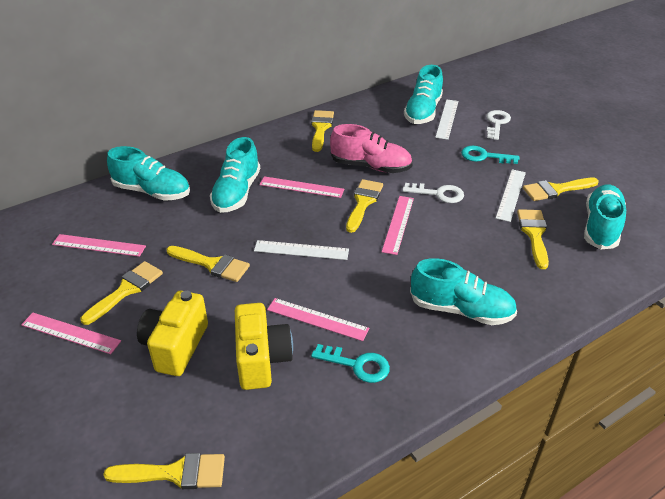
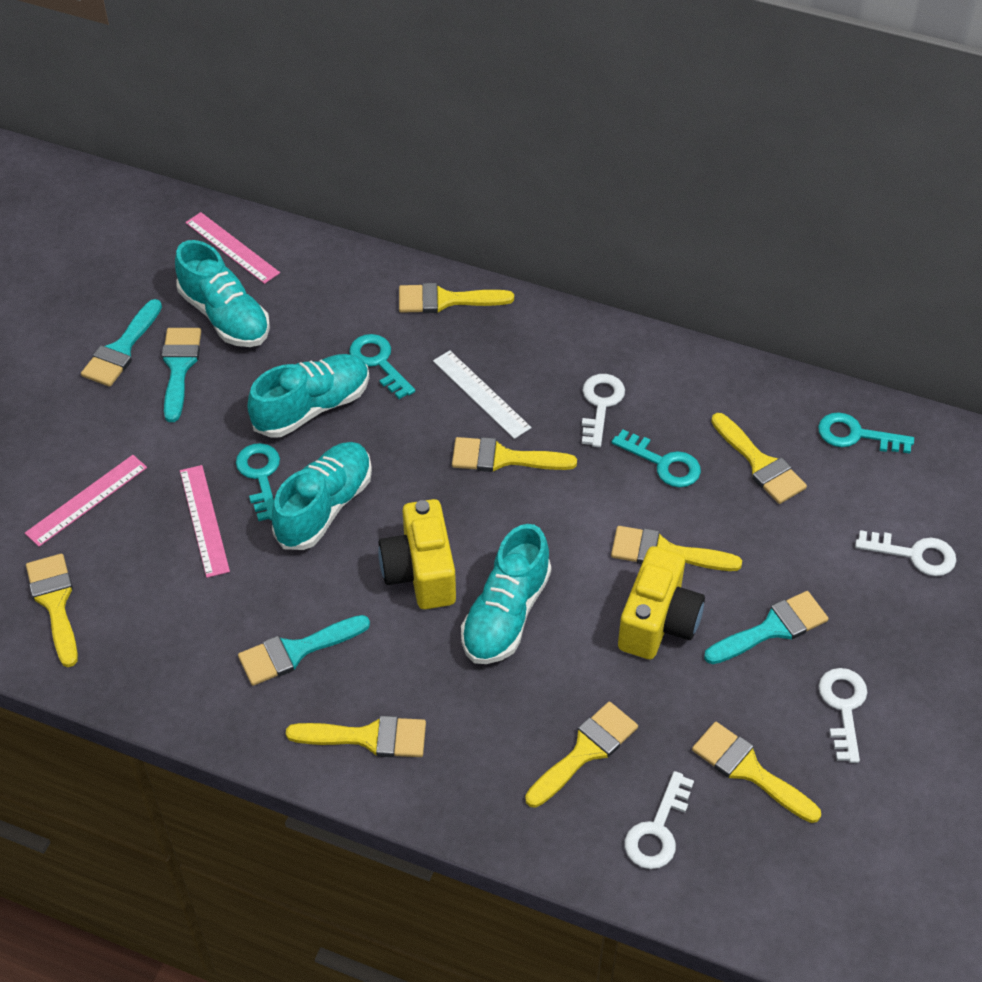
pink ruler: [21,313,121,354] [52,234,146,257] [259,176,344,198] [267,298,370,341] [382,196,414,255] = 5 -> [25,455,147,547] [180,465,230,578] [185,212,280,284] = 3
pink shoe: [330,124,413,173] = 1 -> none = 0
turquoise brush: none = 0 -> [81,299,162,387] [162,328,201,422] [238,615,370,686] [704,591,829,664] = 4
turquoise key: [311,344,390,383] [461,146,519,164] = 2 -> [236,443,280,521] [349,334,415,399] [612,429,701,488] [818,412,914,454] = 4
turquoise shoe: [107,146,190,201] [210,137,260,213] [404,65,443,124] [410,258,517,325] [584,184,626,250] = 5 -> [175,240,270,347] [247,354,369,438] [272,442,372,550] [461,524,551,664] = 4
white key: [402,183,464,203] [486,110,511,140] = 2 -> [582,374,625,447] [625,771,694,869] [819,668,868,763] [855,530,956,576] = 4
white ruler: [254,240,349,260] [435,99,459,140] [496,169,526,222] = 3 -> [433,350,531,439] = 1
yellow brush: [81,261,163,325] [103,453,225,489] [166,246,250,282] [311,110,334,152] [346,179,383,233] [517,209,549,269] [523,178,599,201] = 7 -> [26,554,78,667] [286,716,426,757] [399,283,514,313] [452,437,577,472] [525,701,638,808] [611,526,742,571] [692,722,821,823] [711,413,807,504] = 8

